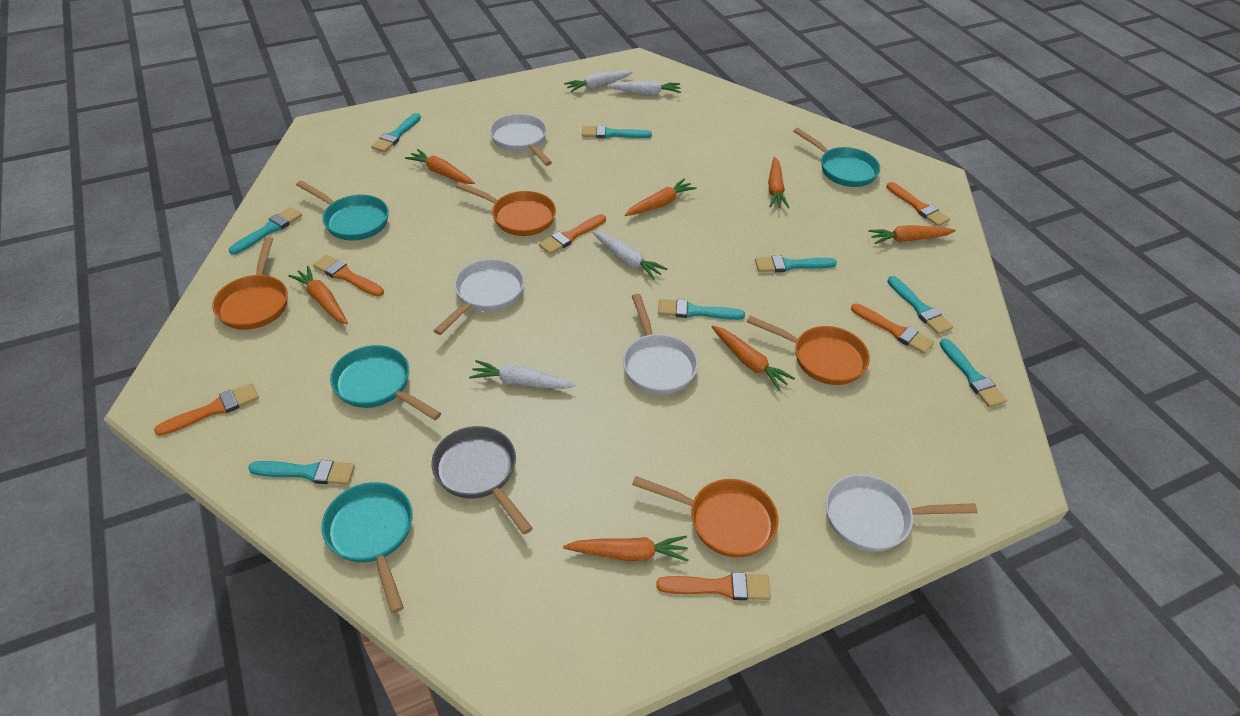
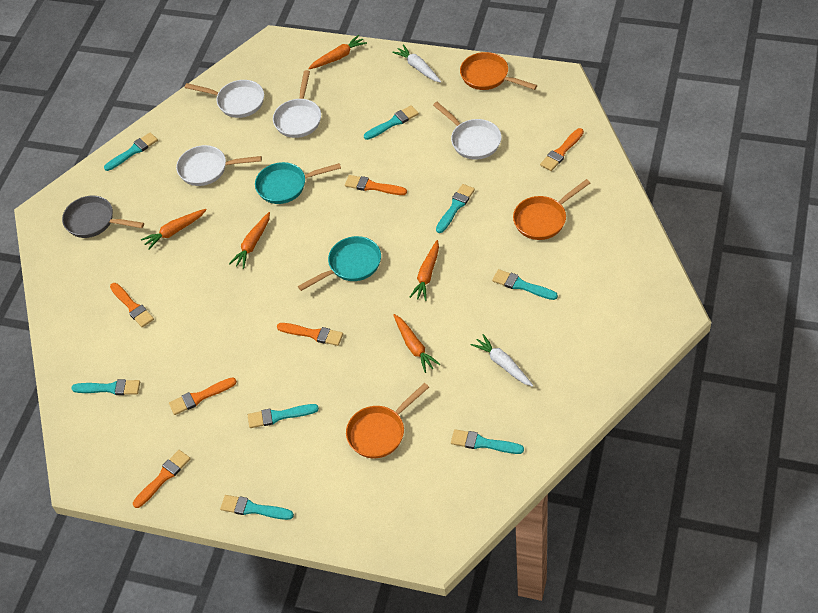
orange carrot: [288,266,348,324] [405,149,475,184] [563,535,689,561] [625,179,697,216] [711,325,795,391] [768,157,789,209] [868,225,956,244] = 7 -> [141,209,207,250] [229,212,270,269] [308,35,367,69] [393,314,440,373] [409,240,439,301] = 5
orange pan: [212,237,288,330] [456,182,556,236] [632,476,779,558] [747,316,870,385] = 4 -> [346,383,429,458] [460,52,537,90] [513,179,590,240] = 3
turquoise pan: [296,180,389,241] [321,482,413,613] [330,345,441,420] [793,128,880,187] = 4 -> [255,162,341,204] [298,236,381,291] = 2
white carrot: [469,360,576,389] [564,70,633,92] [592,231,667,280] [607,81,681,95] = 4 -> [392,45,441,83] [471,334,533,387] = 2

